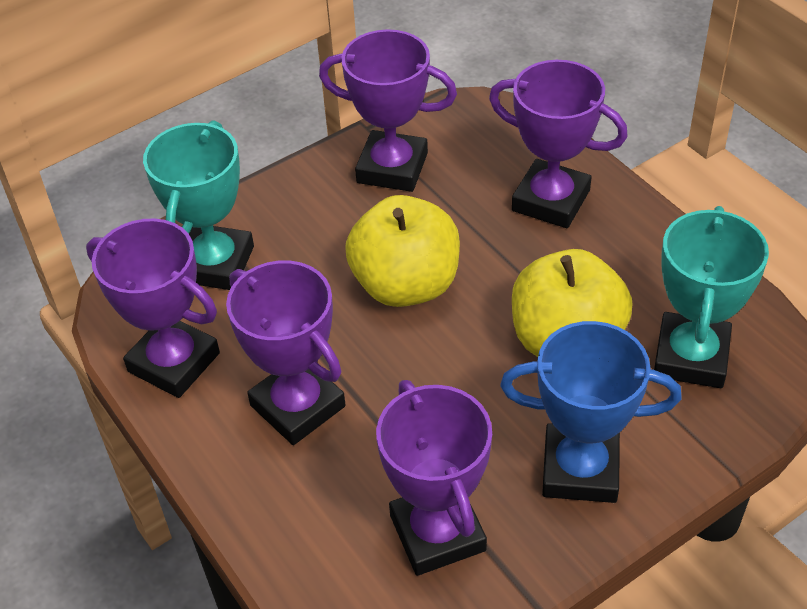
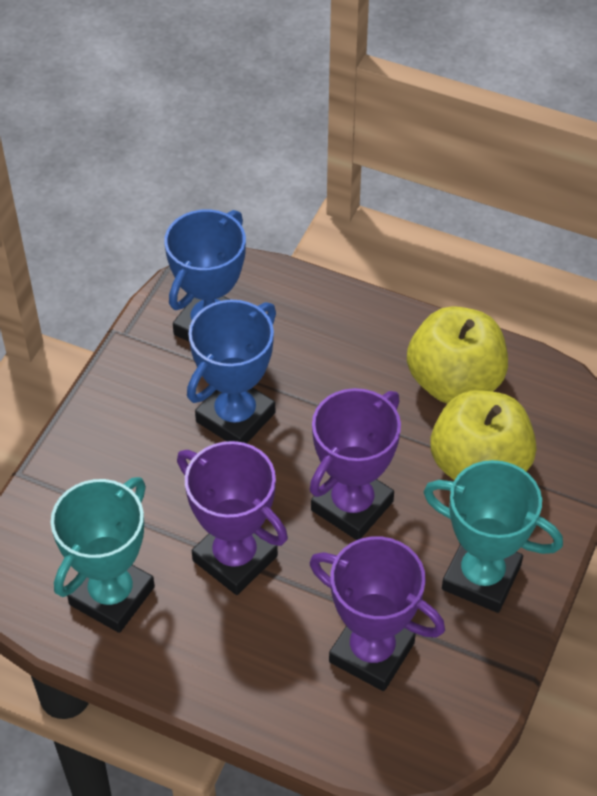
blue trophy: [500,321,682,503] = 1 -> [164,209,246,342] [187,300,276,444] = 2
purple trophy: [86,219,220,398] [226,260,345,445] [319,29,457,192] [376,380,492,576] [489,60,628,228] = 5 -> [177,441,288,595] [310,388,401,540] [310,536,445,691] = 3

